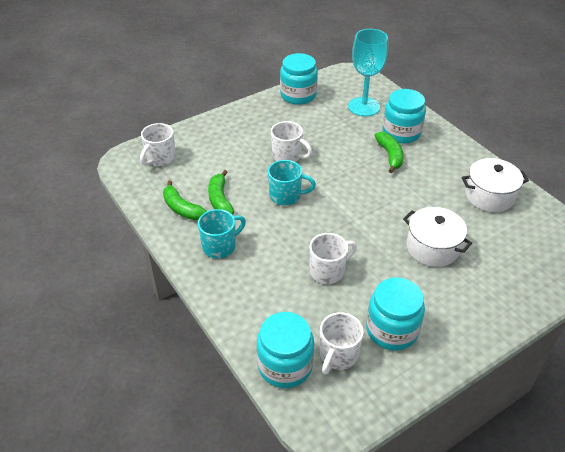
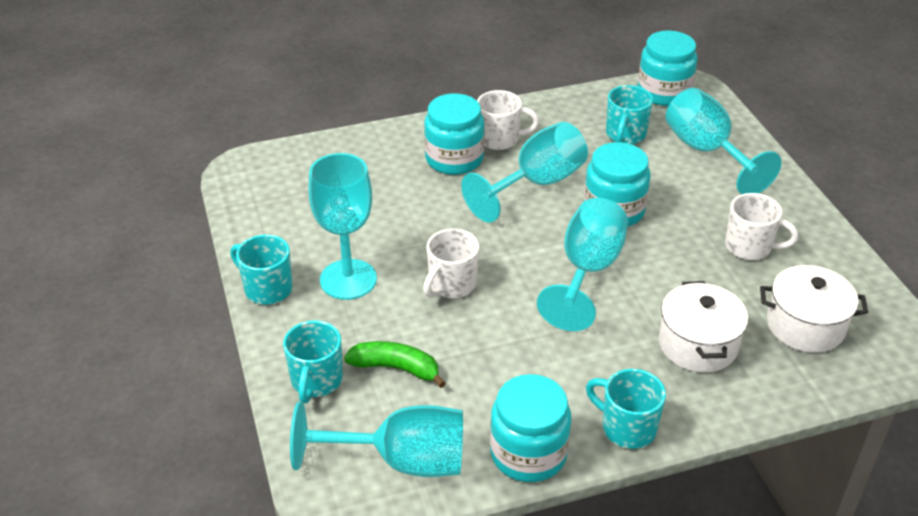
green banana: [163,180,207,220] [208,170,234,215] [375,132,404,173] = 3 -> [344,341,446,388] = 1
turquoise goblet: [348,29,388,117] = 1 -> [290,402,463,477] [308,153,377,300] [461,122,588,223] [537,198,628,331] [666,88,781,195] = 5
turquoise mug: [198,209,246,259] [268,160,316,205] = 2 -> [230,235,293,305] [283,320,343,403] [586,369,666,449] [606,85,653,144] = 4
white mug: [140,123,176,166] [271,121,312,162] [310,233,357,284] [320,312,364,374] = 4 -> [423,229,479,298] [477,90,539,150] [725,193,798,260] = 3

